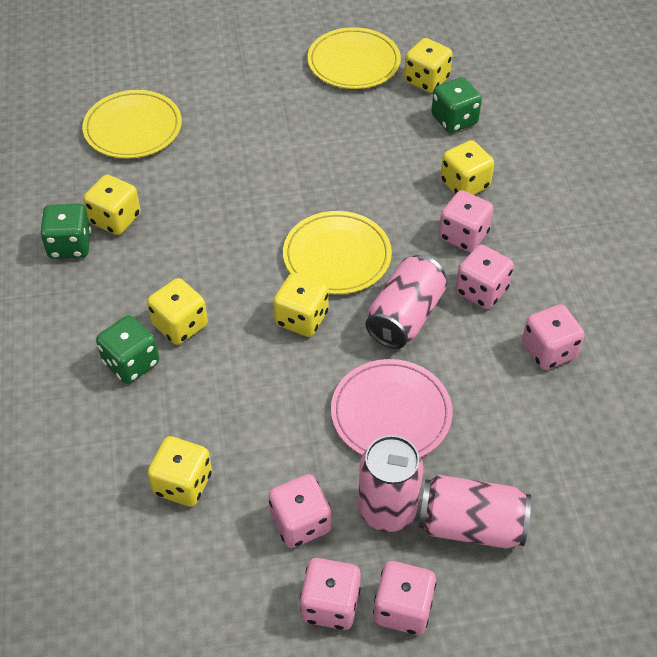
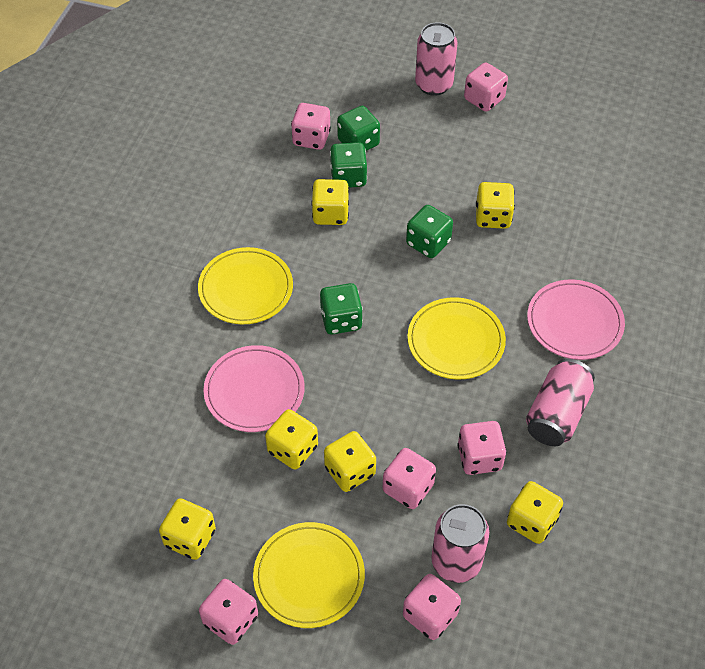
green dice: [40,204,91,259] [96,315,159,384] [431,77,482,133] = 3 -> [320,283,363,335] [330,142,367,188] [337,106,380,151] [406,205,453,258] = 4
pink plate: [331,359,453,457] = 1 -> [203,345,305,432] [527,279,625,360] = 2

